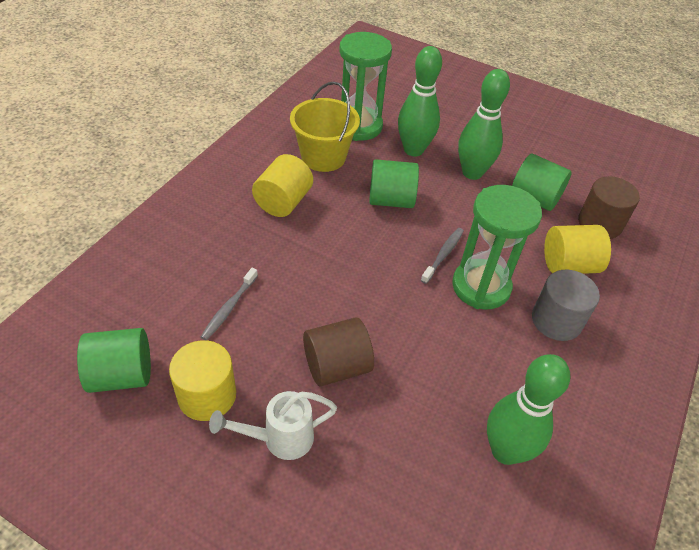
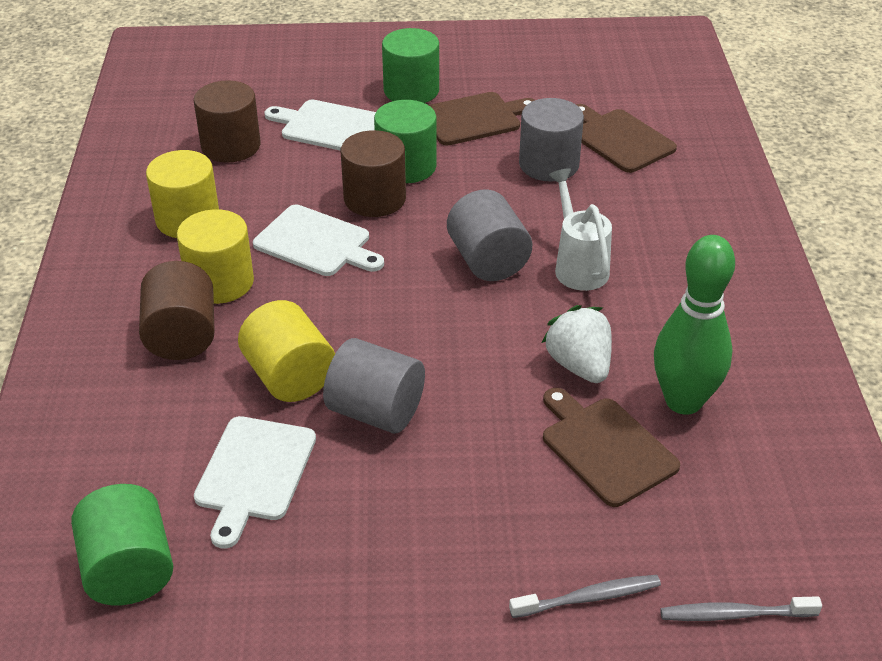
brown cutting board: none = 0 -> [429,92,535,146] [543,388,680,507] [576,104,677,173] = 3
brown cylinder: [303,318,374,386] [578,176,640,239] = 2 -> [139,261,215,360] [194,80,261,163] [341,130,406,217] = 3
green bowling pin: [398,46,442,157] [458,69,510,180] [487,354,570,465] = 3 -> [654,235,735,415] = 1
green hourglass: [339,32,392,141] [452,185,542,310] = 2 -> none = 0
grey cylinder: [532,270,600,341] = 1 -> [323,338,425,434] [447,190,532,281] [519,98,584,182] = 3
white cutting board: none = 0 -> [194,416,316,549] [253,205,384,276] [264,100,376,151] = 3
white strawberry: none = 0 -> [542,305,612,383] = 1
yellow bucket: [290,82,360,172] = 1 -> none = 0

